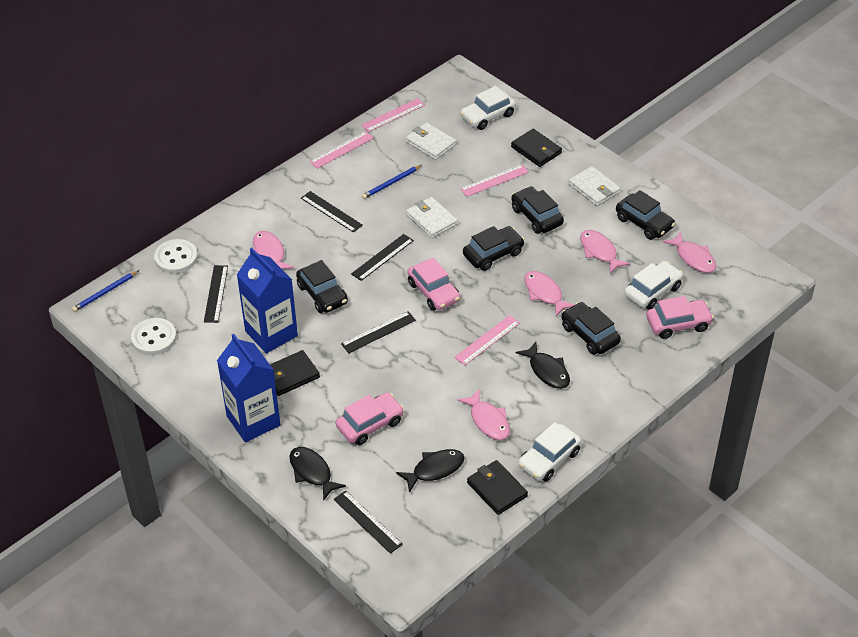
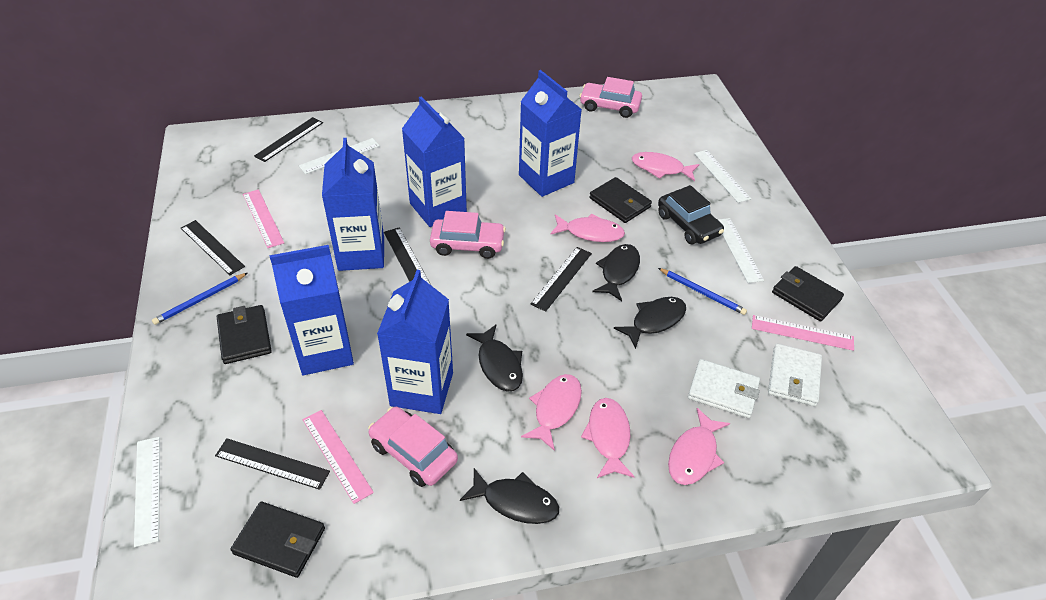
black car: [296,260,348,313] [463,226,525,271] [511,186,564,234] [561,302,621,355] [616,190,675,240] = 5 -> [658,185,724,244] = 1
black fish: [289,447,346,501] [396,449,465,493] [516,342,570,389] = 3 -> [460,468,559,524] [466,324,523,392] [592,244,640,301] [614,297,686,349] = 4
black wallet: [270,350,320,396] [467,460,528,515] [511,129,562,167] = 3 -> [217,305,272,364] [231,501,325,578] [589,177,652,223] [772,266,844,321] = 4
blue carton: [217,334,281,442] [237,248,298,353] = 2 -> [270,245,354,375] [322,138,384,271] [377,270,453,414] [402,96,467,227] [519,70,582,197] = 5
pink ruler: [309,131,374,169] [361,98,425,132] [454,315,520,365] [460,164,529,197] = 4 -> [243,189,284,248] [303,410,374,504] [752,315,854,351] = 3
white button: [131,318,177,355] [154,239,198,274] = 2 -> none = 0
white car: [460,86,516,130] [518,422,582,482] [624,261,683,310] = 3 -> none = 0
white ruler: none = 0 -> [134,437,160,547] [299,138,380,174] [694,150,751,203] [718,218,764,283] = 4
white wallet: [406,122,456,160] [406,197,458,238] [568,166,621,206] = 3 -> [688,359,760,418] [768,344,822,406] = 2

